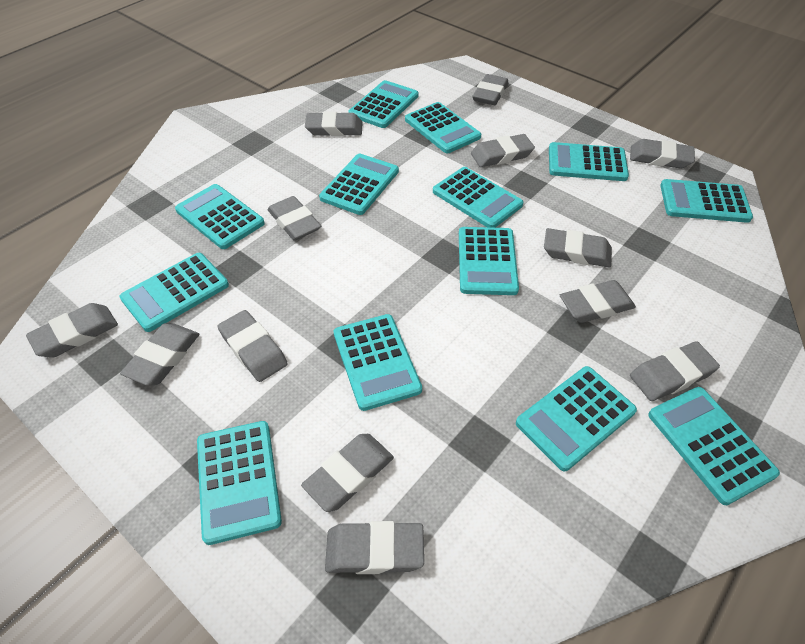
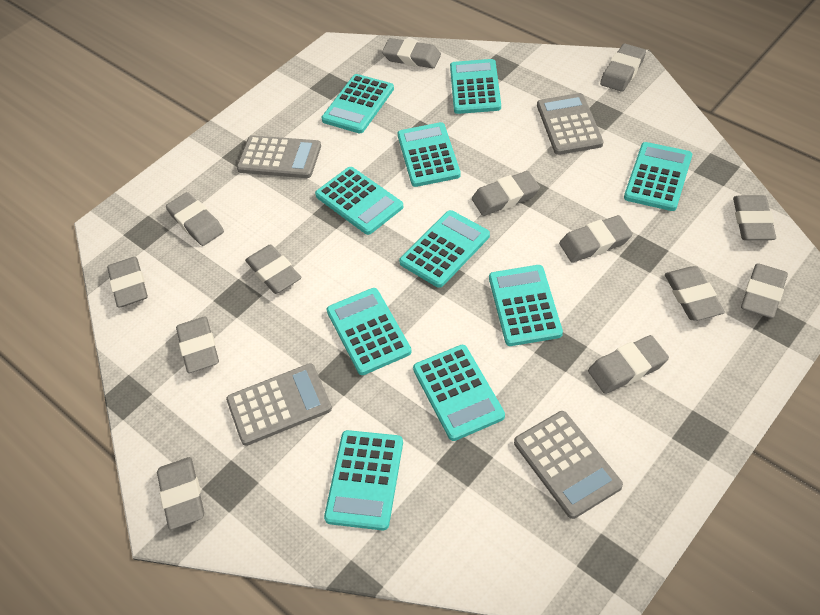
grey calculator: none = 0 -> [226,363,332,446] [237,135,321,178] [514,411,623,519] [537,93,603,155] = 4
turquoise calculator: [119,253,229,332] [175,184,265,249] [197,421,282,545] [319,154,399,215] [334,314,422,411] [348,80,419,128] [405,102,481,153] [433,167,523,228] [459,227,519,295] [516,366,637,471] [549,142,629,181] [648,387,780,505] [660,179,753,223] = 13 -> [315,167,403,235] [321,74,394,133] [324,430,403,531] [327,288,412,375] [398,122,461,187] [399,210,490,288] [413,345,505,441] [450,59,501,114] [489,265,563,346] [624,142,692,211] = 10

